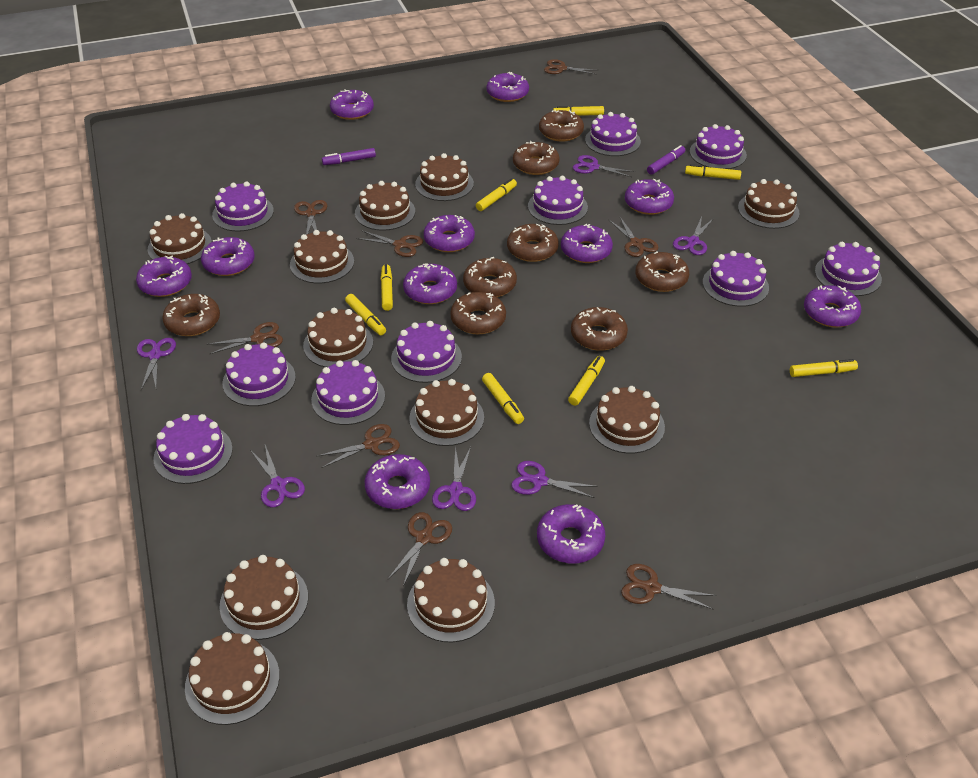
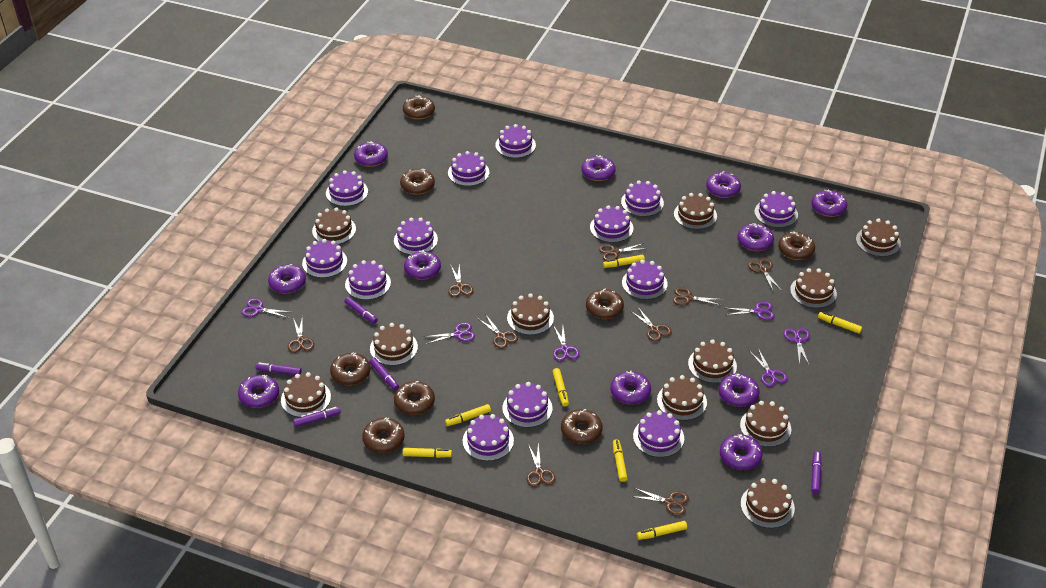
brown scissors: [207,322,283,354] [294,200,327,235] [316,424,400,468] [356,230,423,257] [388,512,452,586] [544,59,597,75] [609,216,659,257] [621,564,716,610] = 8 -> [288,316,314,353] [448,263,473,297] [477,314,518,349] [527,443,556,487] [599,243,644,261] [631,307,672,342] [631,488,689,516] [673,287,723,306] [748,258,782,291] = 9
purple cake: [153,414,233,484] [212,181,274,232] [223,342,296,406] [311,360,385,425] [391,321,462,383] [528,176,588,225] [585,112,641,156] [690,124,747,169] [703,251,769,307] [815,242,882,296] = 10 -> [302,239,347,278] [326,170,368,206] [345,260,391,300] [394,218,438,255] [448,151,490,186] [463,414,514,461] [495,124,536,158] [502,382,552,428] [590,205,633,243] [621,181,664,217] [622,260,668,300] [633,410,684,457] [754,191,798,228] = 13
purple marker: [322,148,376,165] [647,145,685,175] = 2 -> [255,363,302,375] [293,407,341,427] [344,297,378,324] [369,358,399,390] [811,451,822,494] = 5
yellow marker: [345,294,386,335] [381,265,393,311] [476,178,517,211] [482,373,524,424] [553,106,604,116] [568,356,605,406] [685,164,741,180] [790,359,858,377] = 8 -> [403,448,452,458] [445,404,491,426] [553,368,569,407] [603,255,645,268] [613,439,628,482] [637,521,687,540] [818,312,862,334] = 7

